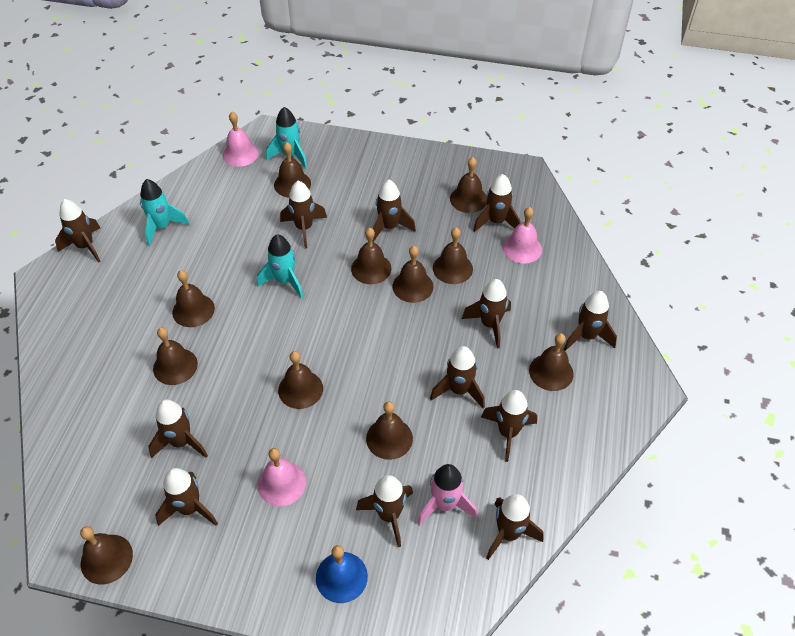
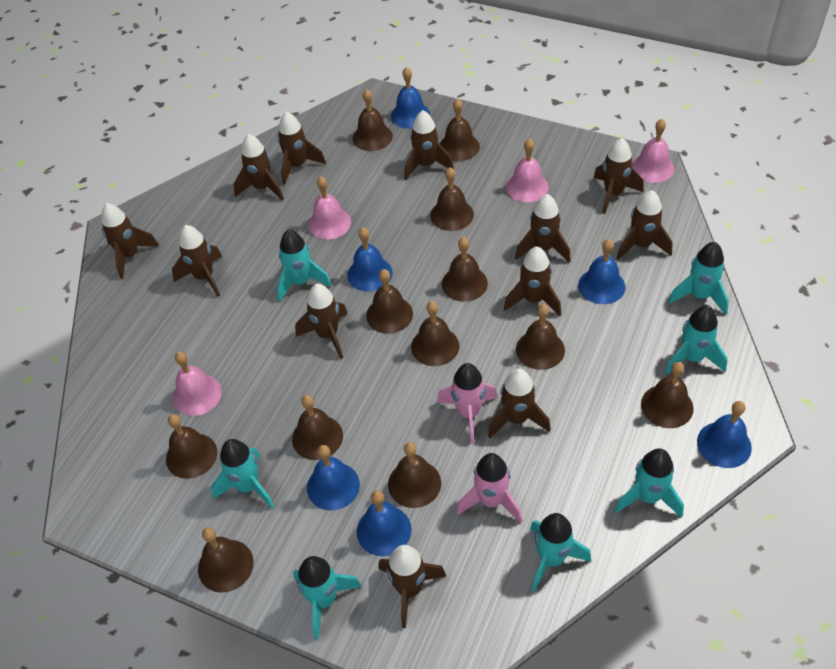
blue bell: [316,545,368,603] = 1 -> [307,445,360,510] [347,228,392,291] [357,490,411,556] [391,67,430,129] [578,239,625,304] [697,401,752,468] = 6
brown bell: [80,526,133,584] [153,327,198,385] [172,270,215,327] [274,142,311,197] [278,351,323,409] [351,228,391,284] [366,401,413,460] [393,246,433,303] [433,227,473,284] [450,157,487,213] [529,333,574,391] = 11 -> [166,414,217,479] [198,527,253,593] [292,395,343,460] [353,89,393,151] [366,269,413,334] [388,442,441,508] [411,301,459,366] [430,167,474,231] [440,99,480,161] [442,237,488,302] [516,304,565,370] [641,362,694,428] = 12
pink bell: [223,112,259,167] [258,448,306,506] [503,207,542,264] = 3 -> [173,352,222,416] [308,176,351,239] [506,139,549,202] [632,119,674,183] = 4
pink rocket: [417,464,477,525] = 1 -> [437,363,498,444] [456,453,523,523] = 2
turquoise rocket: [140,179,189,246] [257,234,303,298] [266,107,308,168] = 3 -> [211,439,275,508] [277,229,332,302] [293,556,362,639] [530,513,591,592] [615,448,684,518] [665,305,728,375] [668,242,729,315] = 7

